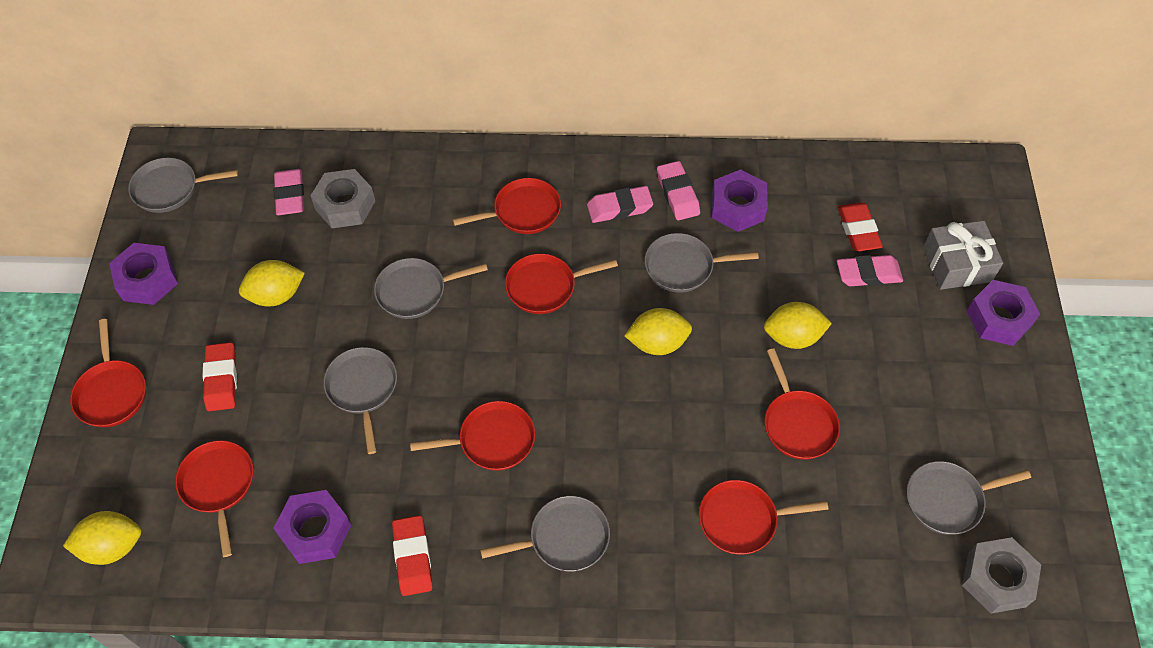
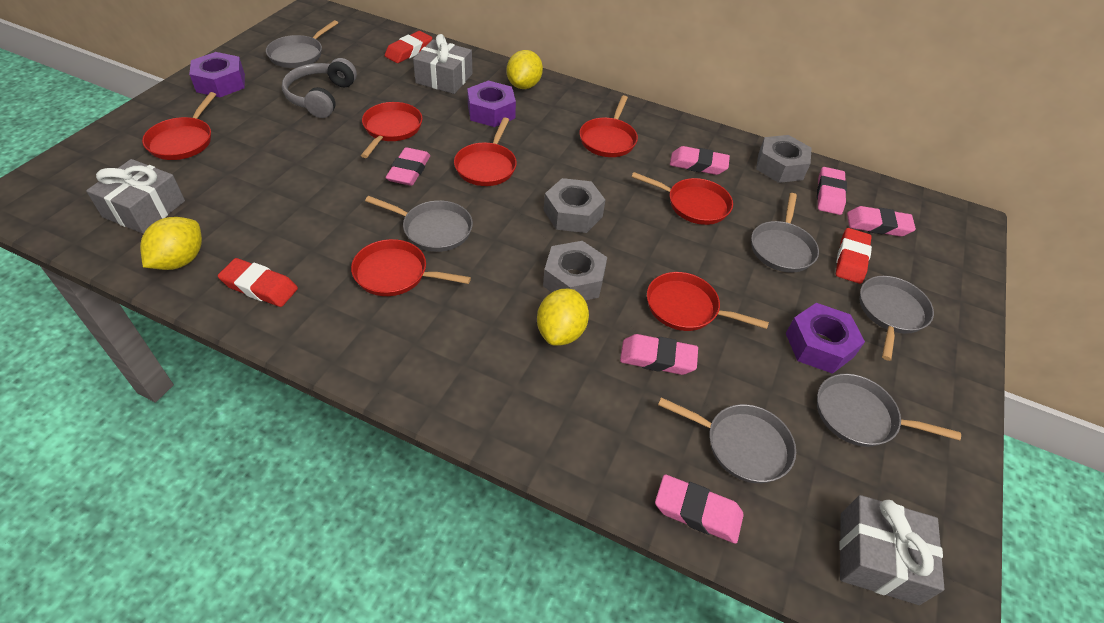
grey gift: [923,220,1003,290] = 1 -> [86,159,185,234] [413,34,473,94] [839,495,944,605] = 3
grey headphones: none = 0 -> [282,58,357,118] = 1
grey nut: [311,169,375,228] [962,537,1041,613] = 2 -> [543,241,607,300] [544,178,605,233] [756,135,812,183] = 3
pink eraser: [274,169,304,215] [587,186,653,223] [657,161,700,220] [837,255,903,286] = 4 -> [386,147,430,186] [620,334,698,375] [655,475,744,544] [670,146,730,175] [817,167,847,215] [847,206,916,236] = 6
purple nut: [109,243,178,305] [274,490,351,564] [712,169,768,232] [967,280,1040,346] = 4 -> [189,52,245,97] [467,80,516,127] [786,303,865,374] = 3
yellow lemon: [63,511,141,565] [239,260,305,306] [624,308,692,355] [764,302,832,349] = 4 -> [140,217,202,270] [507,50,543,89] [537,289,589,346] = 3

